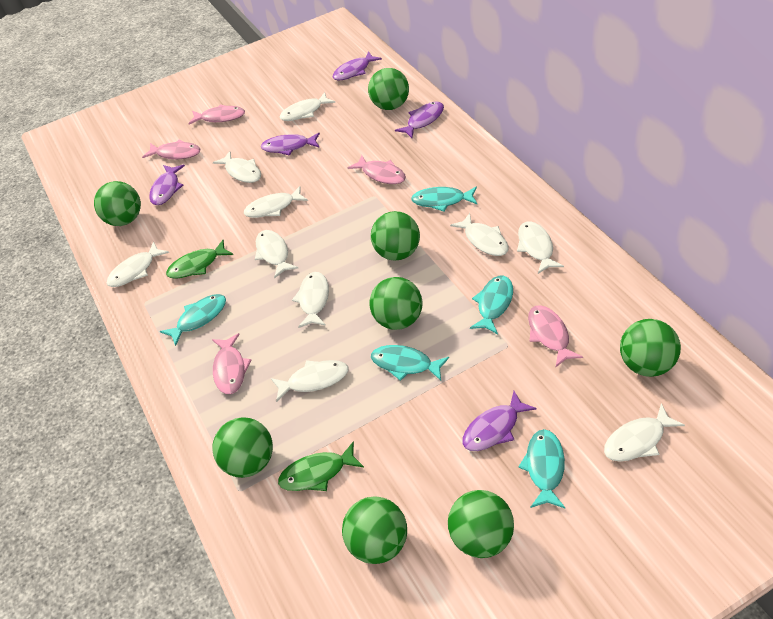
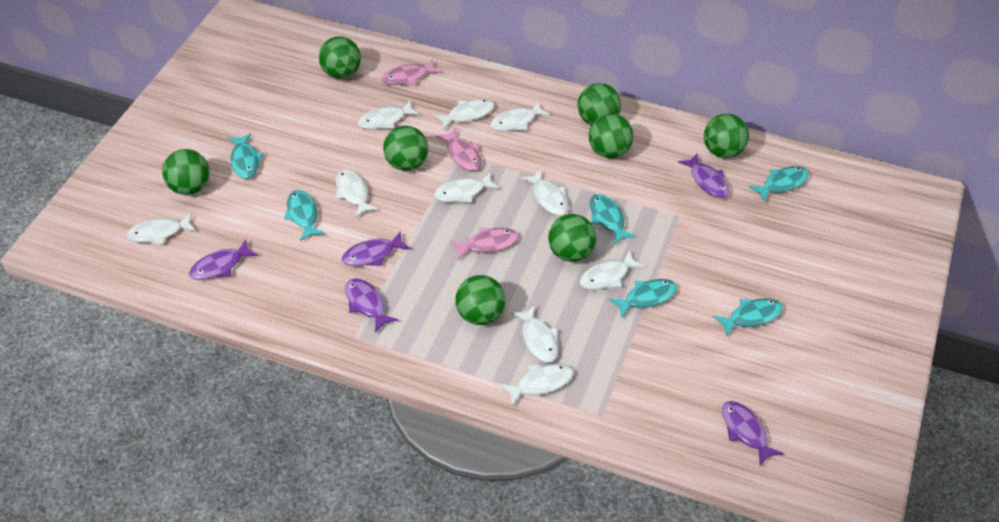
green fish: [166,240,233,279] [278,441,364,491] = 2 -> none = 0
pink fish: [142,139,200,159] [188,104,245,124] [212,333,251,394] [348,155,406,184] [528,305,583,368] = 5 -> [381,59,441,85] [436,128,482,171] [450,227,518,260] = 3
turquoise fish: [160,294,226,346] [371,345,449,381] [411,187,477,211] [470,276,513,334] [518,429,565,508] = 5 -> [228,133,264,179] [284,190,325,241] [590,194,636,244] [609,279,677,318] [713,298,783,337] [749,166,809,202] = 6

